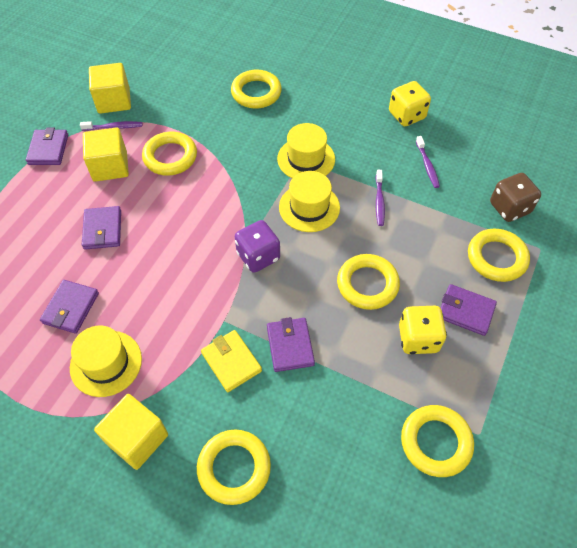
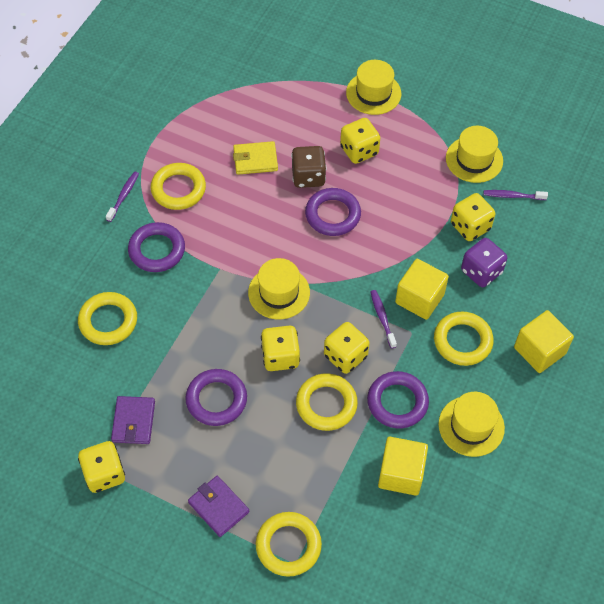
purple ring: none = 0 -> [128,222,185,272] [185,369,247,426] [305,188,361,236] [367,371,429,428] = 4
purple wallet: [26,128,68,165] [40,280,99,334] [82,206,121,250] [267,317,315,372] [441,284,497,336] = 5 -> [111,396,155,444] [188,476,249,537] = 2
yellow dice: [389,81,431,126] [399,306,447,354] = 2 -> [78,441,125,493] [261,326,300,371] [324,322,370,374] [340,118,380,164] [451,193,495,241] = 5
yellow hat: [70,325,142,397] [277,123,335,178] [279,171,340,232] = 3 -> [248,258,310,319] [346,60,401,115] [438,392,505,457] [446,126,503,183] = 4
yellow ring: [142,132,197,176] [197,429,271,505] [231,70,282,109] [337,254,400,310] [401,405,474,477] [468,229,530,282] = 6 -> [78,292,137,345] [151,163,206,210] [256,512,322,577] [296,373,358,431] [434,311,494,366] = 5

